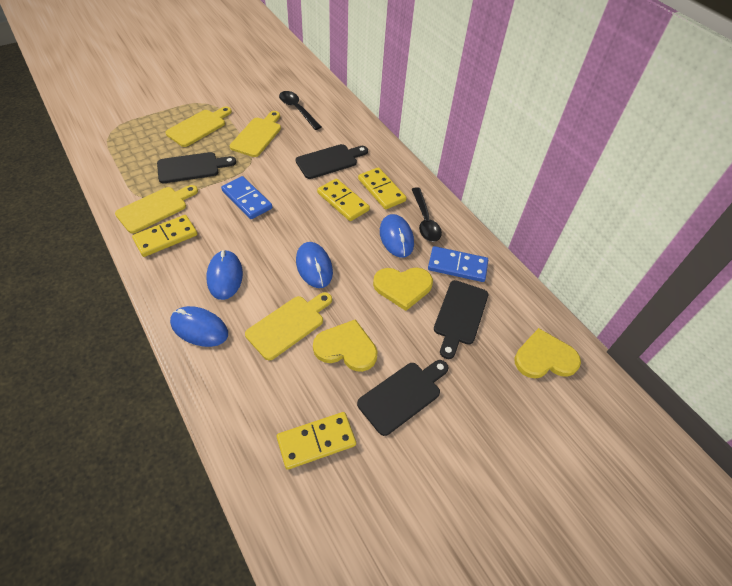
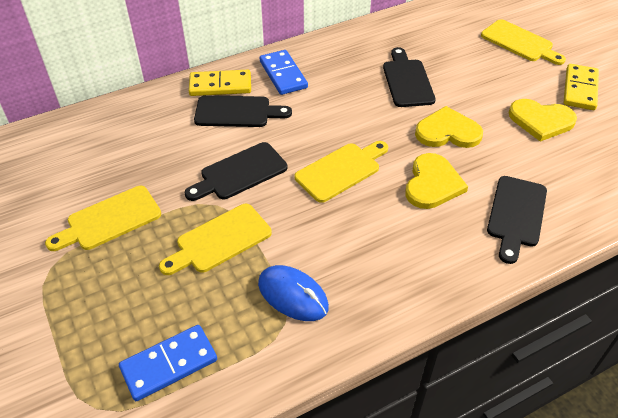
black spoon: [279,91,321,130] [412,187,442,242] = 2 -> none = 0
blue mouse: [170,306,228,347] [207,250,243,300] [296,242,333,288] [380,214,414,258] = 4 -> [258,265,329,321] = 1
yellow domino: [132,215,197,257] [277,412,356,470] [317,178,370,221] [358,167,406,210] = 4 -> [189,70,251,96] [564,64,599,110] = 2

